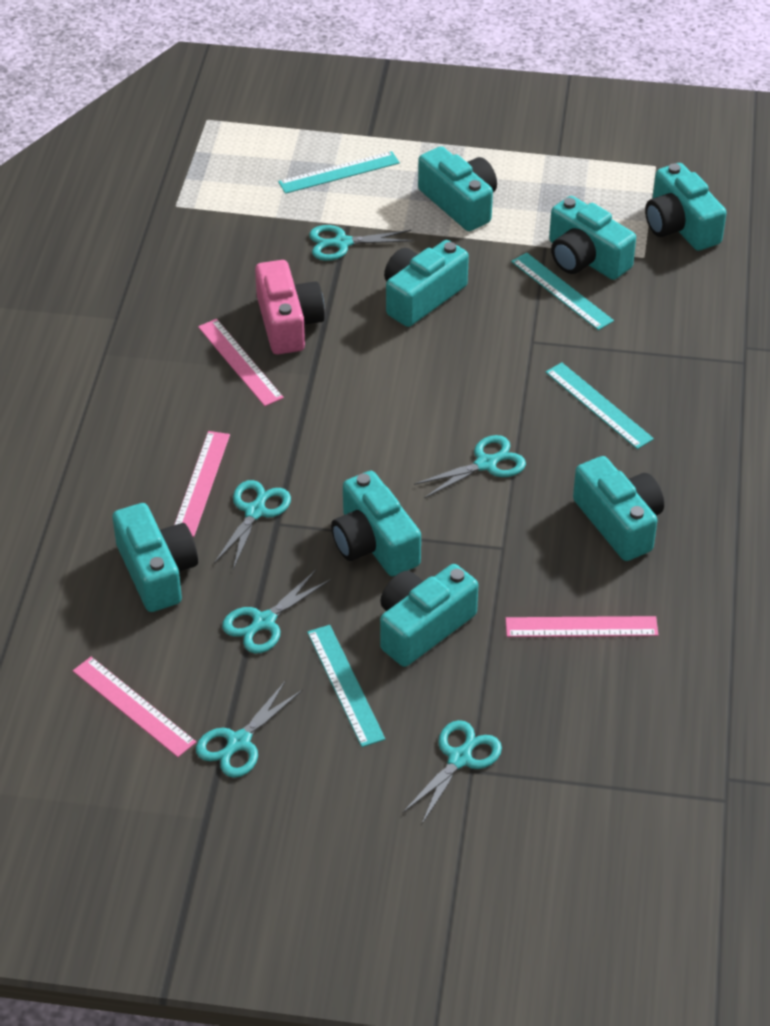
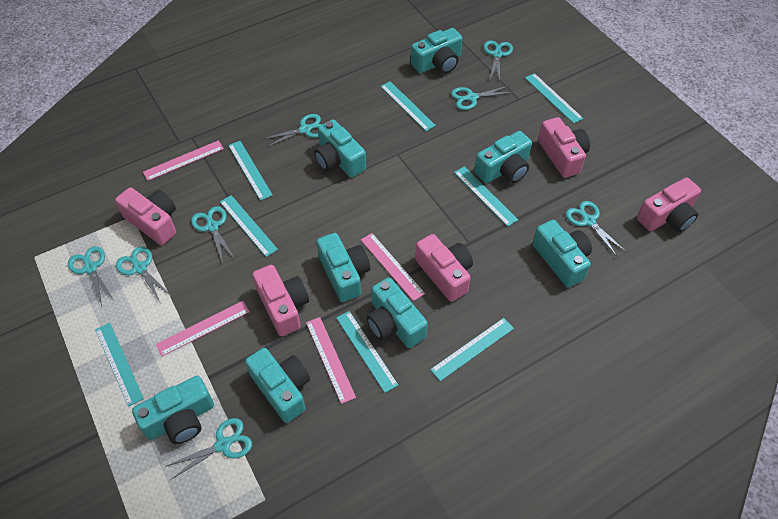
pink camera: [255,260,325,354] = 1 -> [115,187,176,245] [252,265,309,336] [415,234,473,302] [538,117,590,178] [637,177,701,232] = 5
turquoise ruler: [278,151,400,194] [307,625,385,747] [511,253,614,330] [546,362,654,449] = 4 -> [95,323,144,407] [220,195,278,257] [228,141,273,201] [336,311,398,393] [380,81,436,131] [430,318,514,381] [454,166,518,227] [525,73,584,124] = 8
turquoise scissors: [196,680,303,778] [214,480,291,570] [222,570,331,653] [309,225,414,261] [402,720,502,824] [414,435,526,498] = 6 -> [68,246,114,306] [116,246,171,302] [167,418,252,479] [191,206,235,263] [263,114,322,147] [451,86,514,110] [483,40,513,81] [566,201,626,256] = 8

